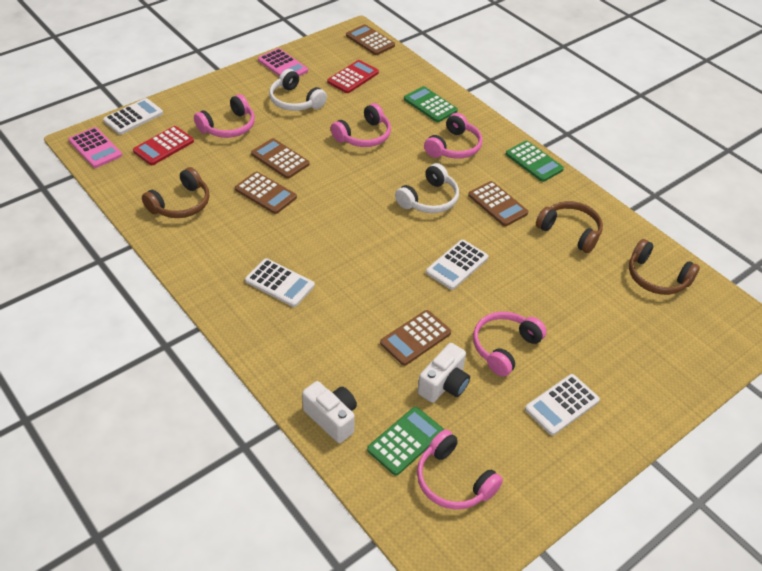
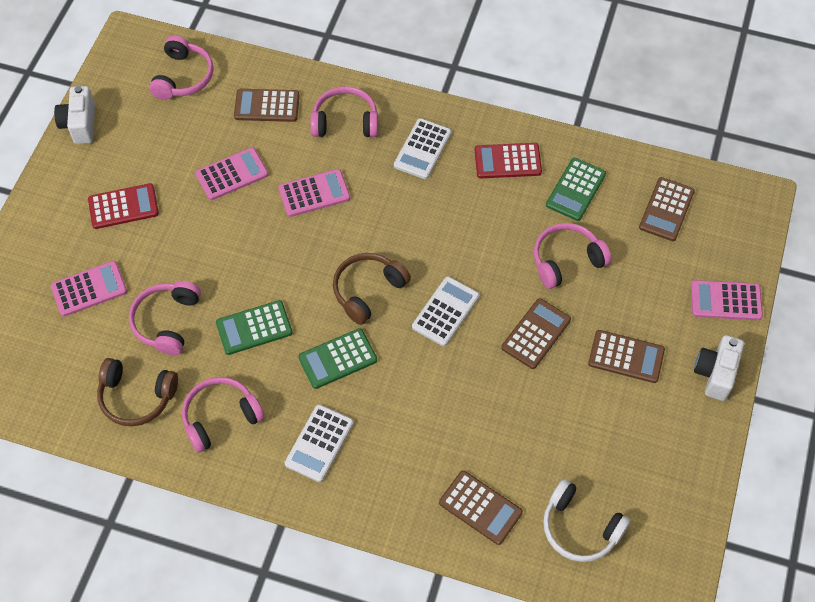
brown headphones: [142,167,209,218] [536,201,603,253] [629,239,700,295] = 3 -> [97,358,178,426] [333,253,411,325] = 2
pink calculator: [69,127,122,168] [258,48,308,76] = 2 -> [51,261,127,317] [195,147,268,200] [278,169,350,217] [691,280,763,320] = 4
white calculator: [103,98,163,135] [245,258,315,307] [426,240,488,290] [525,374,600,435] = 4 -> [285,404,354,482] [394,118,451,179] [412,276,479,346] = 3
white headphones: [269,69,327,111] [395,163,459,213] = 2 -> [543,479,630,562] = 1

